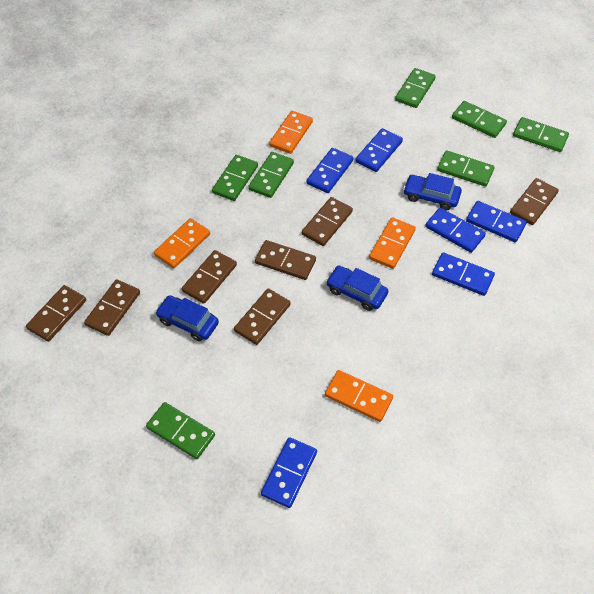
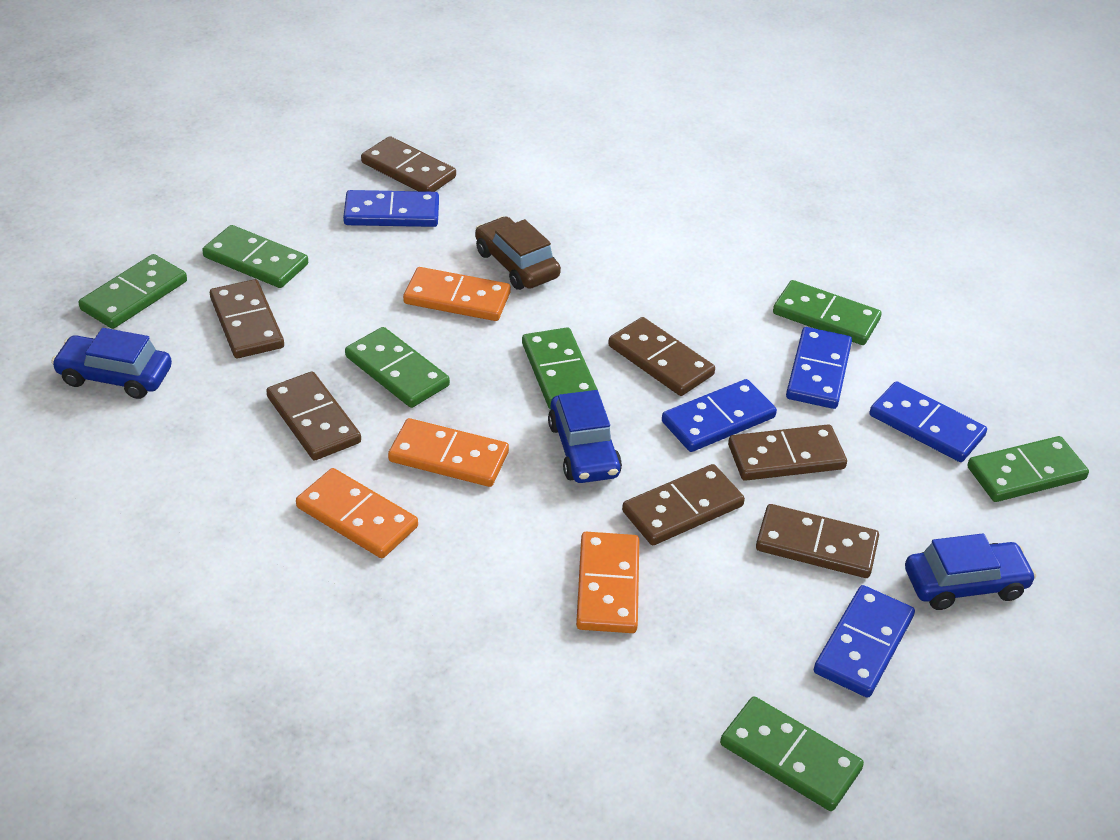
blue domino: [261,437,317,508] [306,148,353,193] [355,128,403,172] [425,208,486,253] [432,252,495,296] [466,201,527,242] = 6 -> [343,190,439,227] [662,379,777,452] [786,327,852,409] [814,585,915,698] [869,381,987,462] = 5
brown car: none = 0 -> [475,216,561,290] = 1

